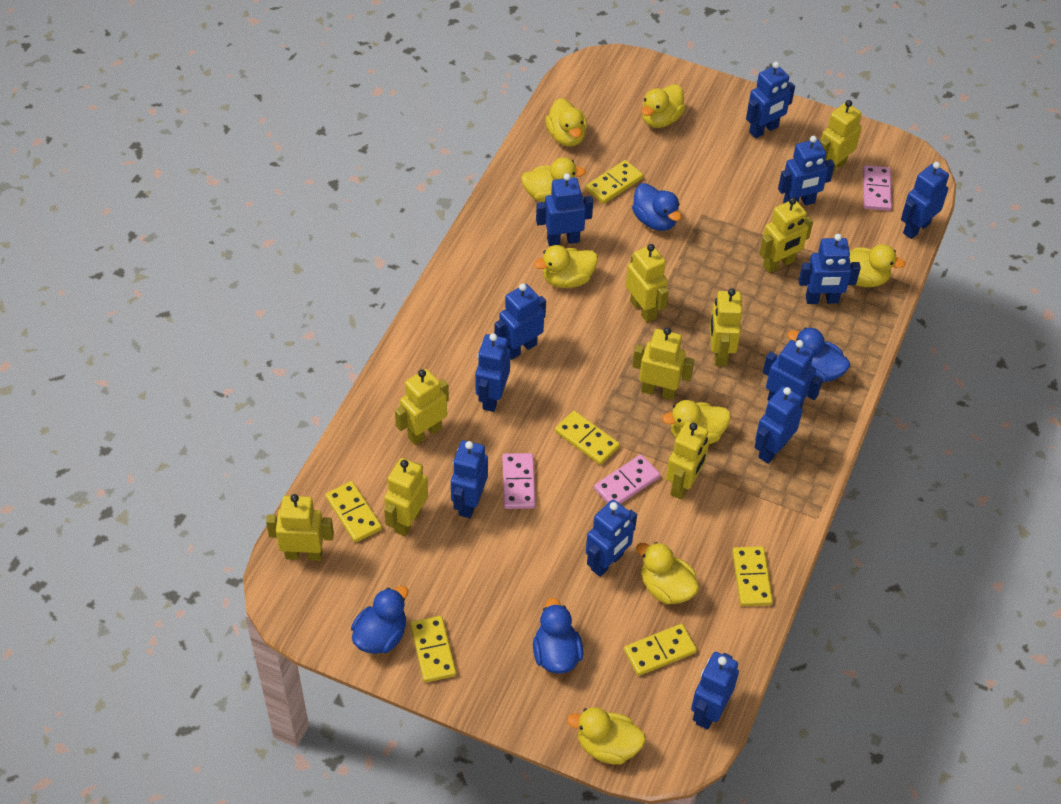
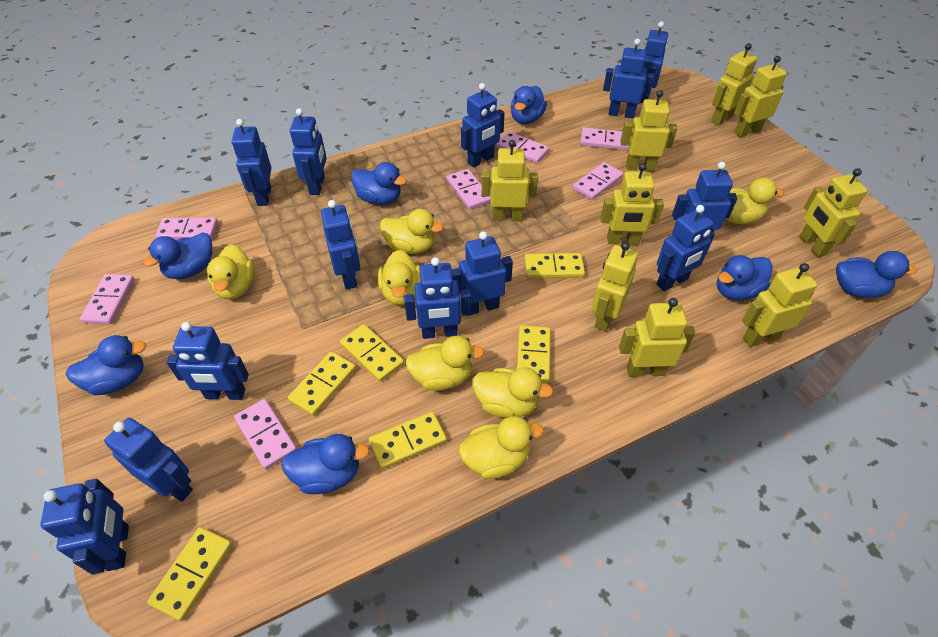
blue duck: [351,586,408,654] [533,598,583,674] [632,183,681,231] [787,327,850,383] = 4 -> [66,335,146,395] [143,232,212,279] [281,434,370,494] [351,162,407,205] [511,86,547,124] [717,255,772,300] [836,251,917,298] = 7
blue robot: [451,440,488,518] [476,333,510,412] [494,283,546,360] [536,173,593,246] [586,499,637,577] [691,652,739,730] [746,62,795,138] [755,386,803,464] [763,340,823,408] [778,136,835,206] [799,234,861,304] [901,162,949,239] = 12 -> [41,479,129,575] [104,418,193,502] [166,322,249,400] [232,119,272,206] [290,108,327,195] [321,200,360,290] [404,257,471,339] [452,231,513,316] [461,83,505,167] [603,39,655,118] [640,21,668,103] [657,205,715,291] [672,162,738,233] = 13
pink domino: [502,453,536,509] [594,455,660,504] [863,165,892,211] = 3 -> [80,274,135,324] [155,217,218,240] [234,399,297,470] [446,169,491,210] [496,131,549,163] [573,162,623,200] [580,127,629,151] = 7
yellow duck: [521,157,586,202] [534,245,598,288] [545,98,587,147] [567,707,646,765] [636,542,699,605] [642,84,685,128] [662,400,731,444] [849,244,905,287] = 8 -> [207,244,255,299] [378,250,421,305] [380,209,443,254] [405,336,485,391] [459,416,544,479] [472,367,553,418] [725,178,784,224] = 7

